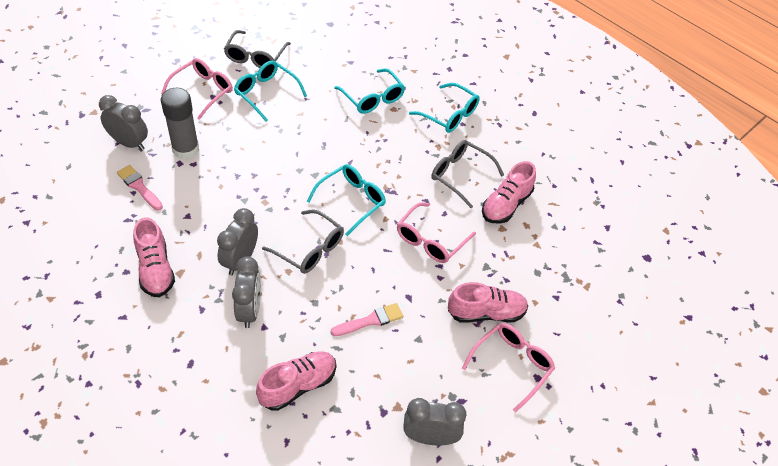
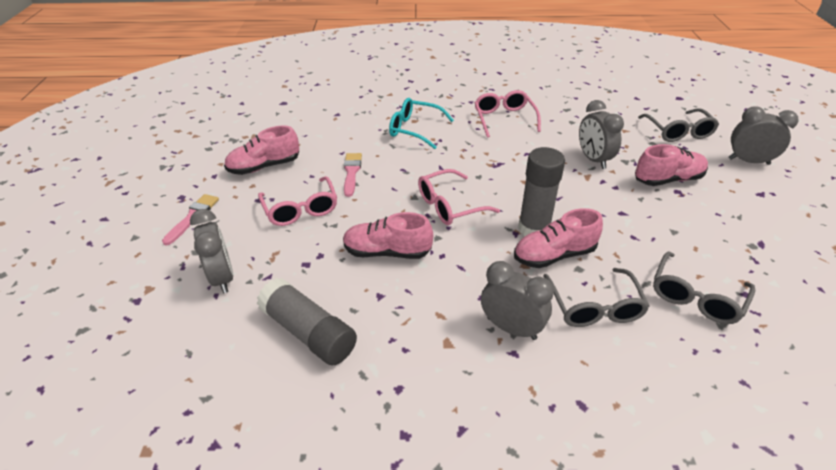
grey glue stick: [161,88,199,160] = 1 -> [257,278,357,365] [518,147,565,236] = 2
turquoise glasses: [234,61,307,122] [307,164,386,236] [334,68,405,114] [409,83,480,133] = 4 -> [389,98,454,149] = 1

